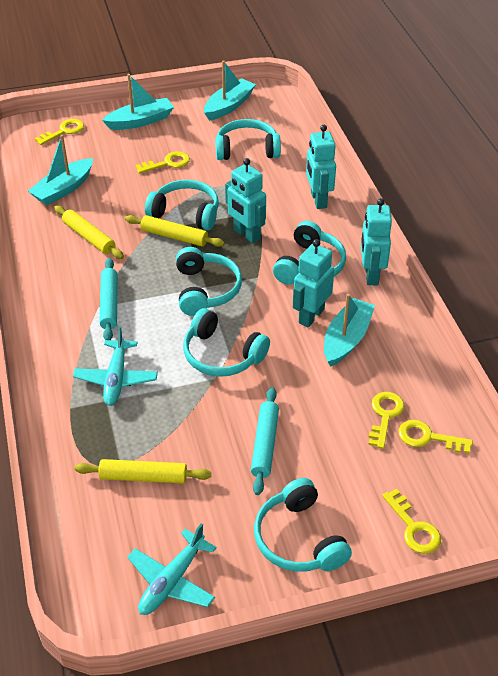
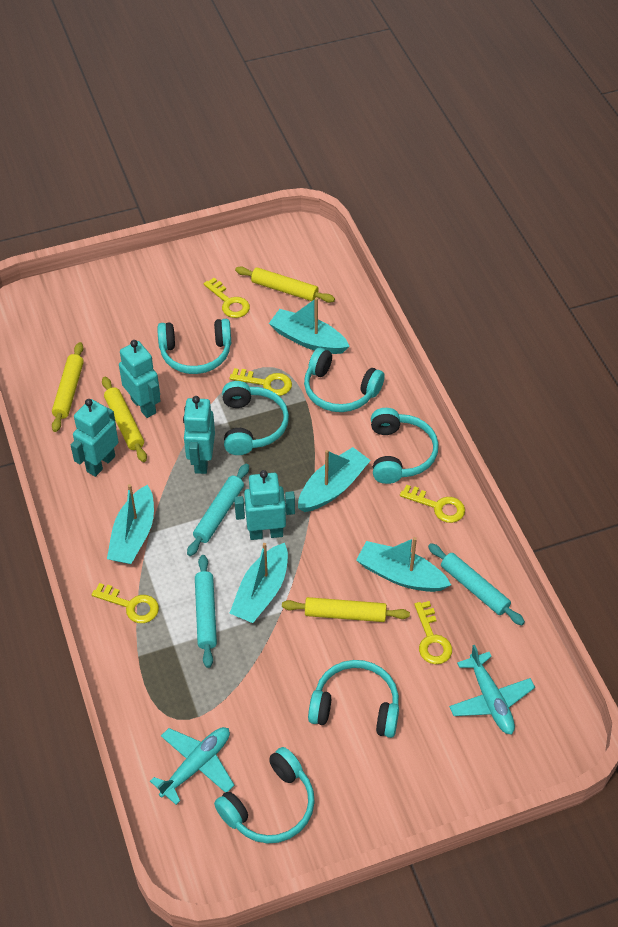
turquoise boat: [28,135,93,205] [102,74,174,130] [204,60,256,121] [324,294,375,367] = 4 -> [107,484,154,564] [229,543,288,623] [269,297,350,354] [298,447,371,512] [356,537,451,592] = 5
turquoise rolling pin: [99,258,118,340] [251,387,279,495] = 2 -> [187,464,249,556] [195,555,217,668] [428,543,525,625] = 3
yellow rolling pin: [54,205,124,259] [75,459,211,483] [125,215,225,247] = 3 -> [52,342,84,432] [102,377,147,462] [235,266,335,303] [282,597,410,622] = 4

